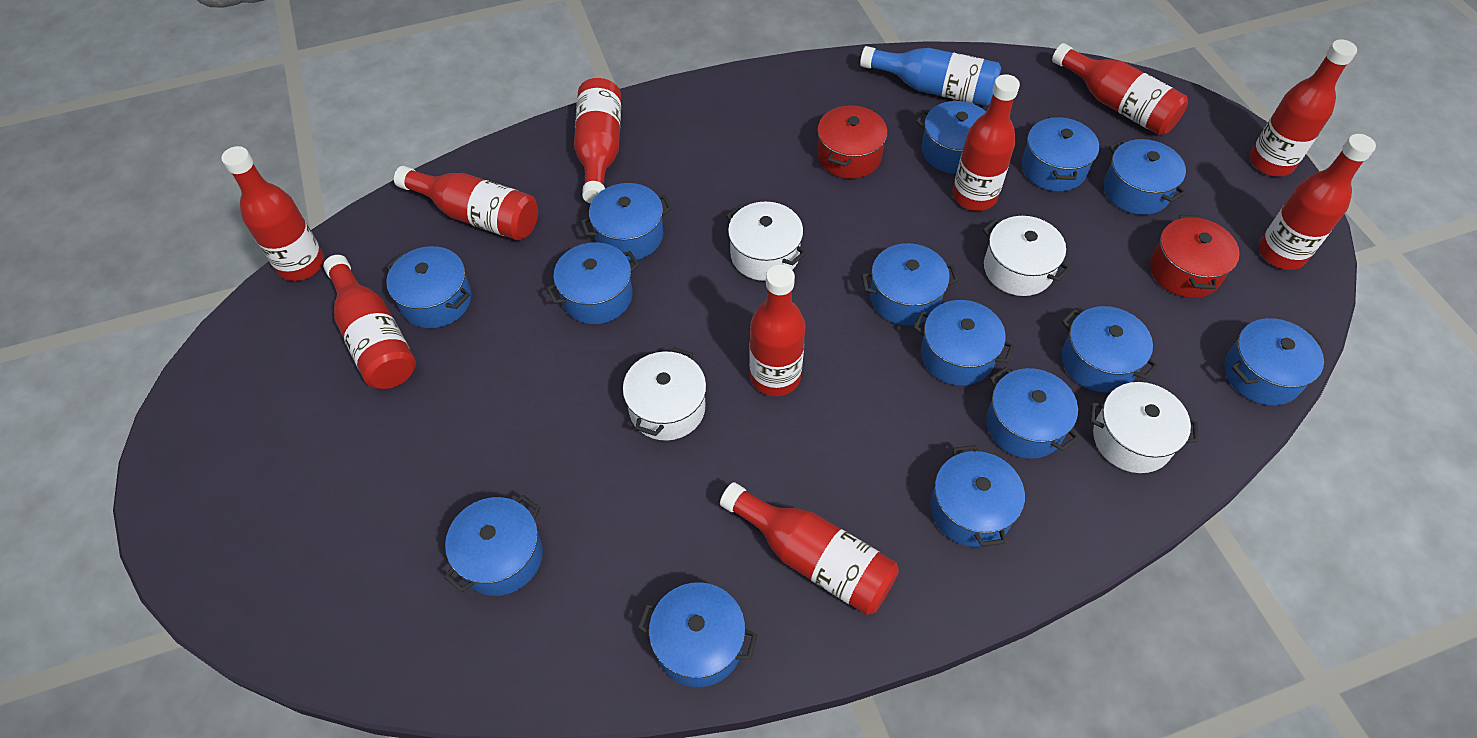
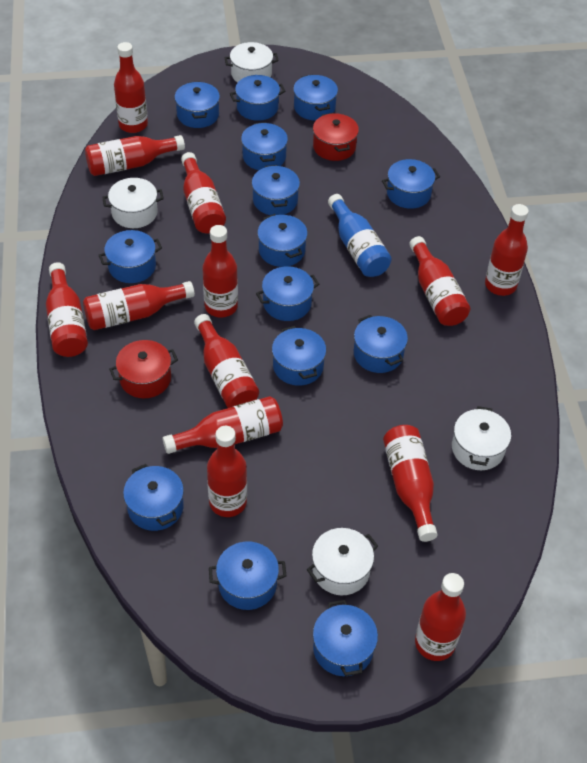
red bottle: [221,146,324,281] [323,255,416,389] [394,166,538,240] [574,78,621,204] [720,482,899,615] [749,265,806,396] [952,74,1020,211] [1052,43,1188,135] [1250,39,1357,176] [1259,134,1376,270] = 10 -> [46,262,88,357] [83,281,195,330] [85,135,185,176] [114,42,148,133] [162,396,283,454] [181,152,226,234] [194,314,259,408] [202,225,238,317] [207,426,247,517] [383,425,438,542] [409,236,470,326] [415,573,466,661] [485,204,529,296] = 13

